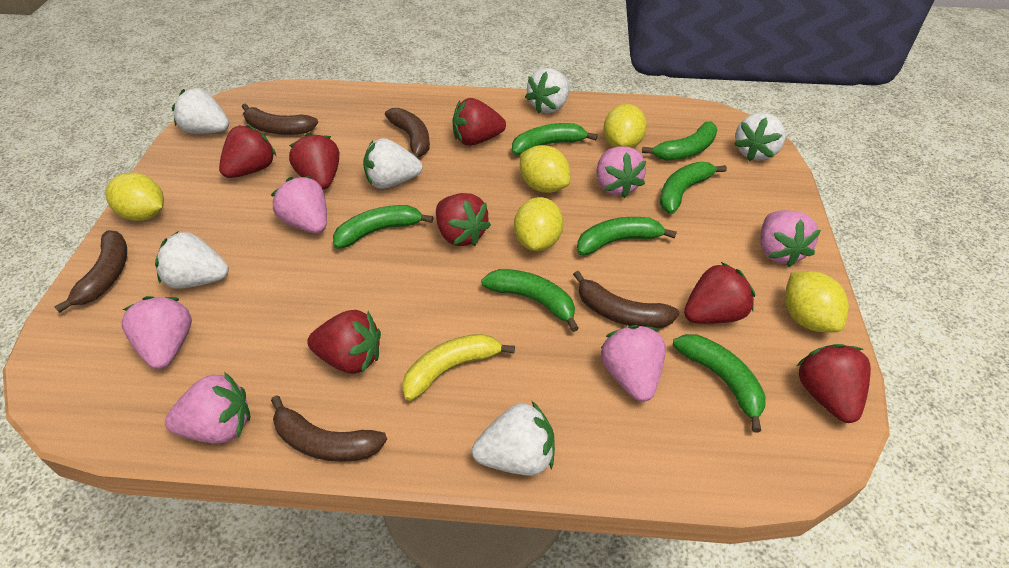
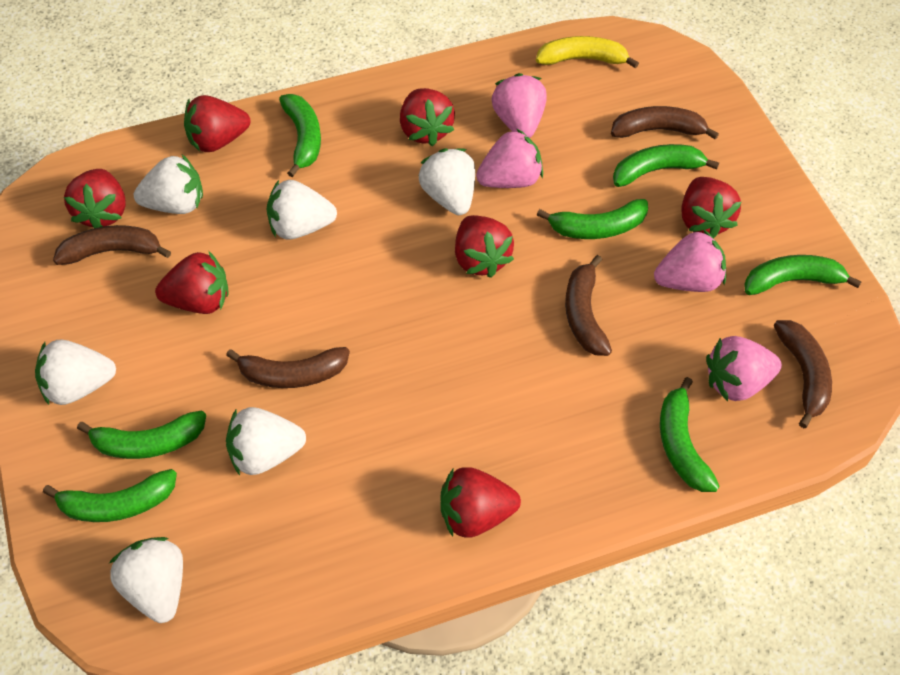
pink strawberry: [122,296,192,369] [165,372,250,443] [271,176,327,233] [596,146,646,198] [601,325,666,402] [760,210,821,267] = 6 -> [476,129,543,188] [491,73,547,138] [654,229,726,292] [706,336,782,401] = 4
yellow lemon: [105,173,164,221] [514,197,563,251] [520,145,571,193] [604,104,647,148] [785,272,849,332] = 5 -> none = 0

